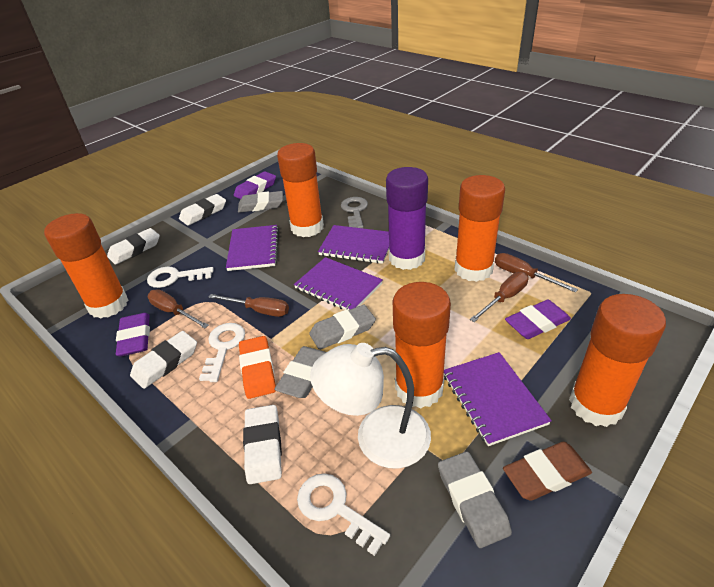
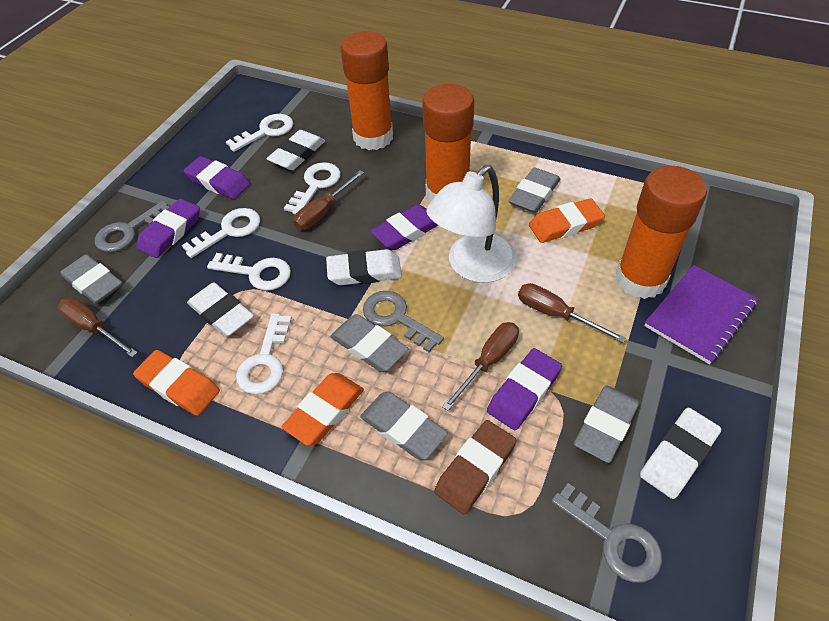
grey eraser: [238,191,283,213] [274,346,326,398] [309,305,376,350] [438,451,512,548] = 4 -> [60,254,122,304] [330,314,409,372] [360,392,448,460] [509,167,560,213] [574,386,640,463] = 5
grey key: [341,197,368,228] = 1 -> [95,201,169,252] [363,291,444,352] [552,483,662,583] = 3
orange eraser: [239,336,276,399] = 1 -> [133,350,220,416] [282,373,364,446] [529,198,605,243] = 3
orange glue stick: [44,213,128,319] [277,143,324,237] [392,282,451,408] [455,175,505,282] [569,294,666,427] = 5 -> [341,31,393,150] [422,84,474,202] [615,166,707,299] = 3
purple eraser: [116,313,150,357] [234,171,276,199] [505,300,571,339] = 3 -> [137,199,200,258] [184,156,250,199] [370,204,438,250] [487,348,562,430] = 4
purple glue stick: [386,167,428,270] = 1 -> none = 0
purple notebook: [226,225,279,271] [294,257,383,310] [318,225,389,264] [444,352,552,446] = 4 -> [644,265,759,365] = 1
white key: [147,266,213,288] [199,323,245,382] [297,473,390,556] = 3 -> [182,208,260,258] [207,253,291,291] [226,114,293,152] [236,313,292,394] [284,162,341,214] = 5

